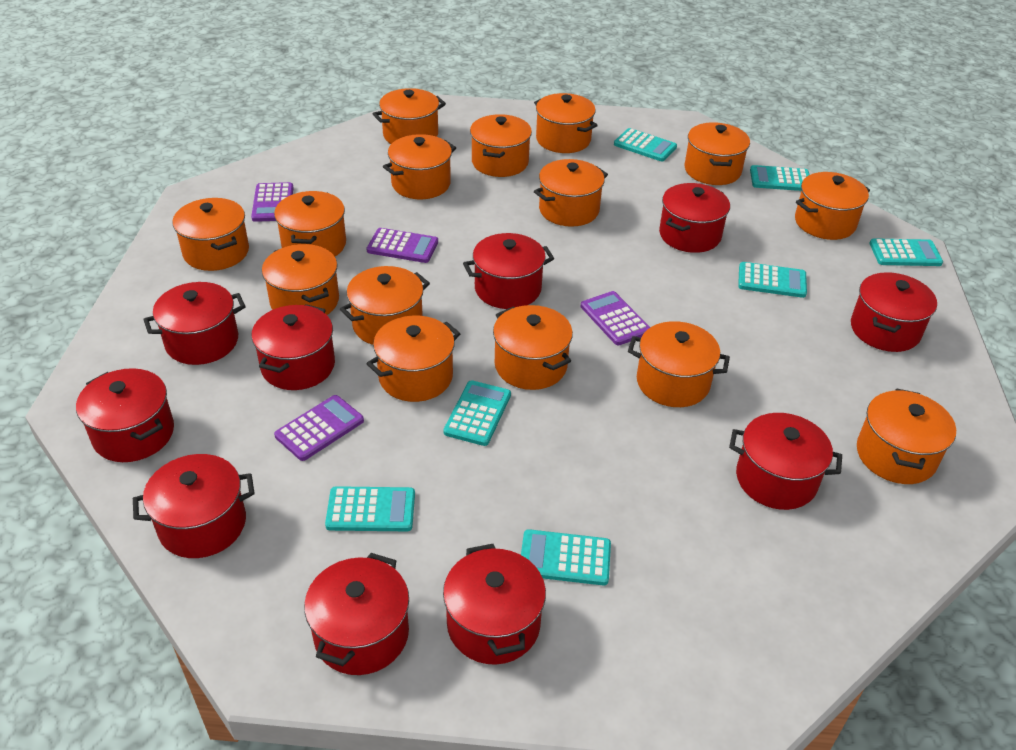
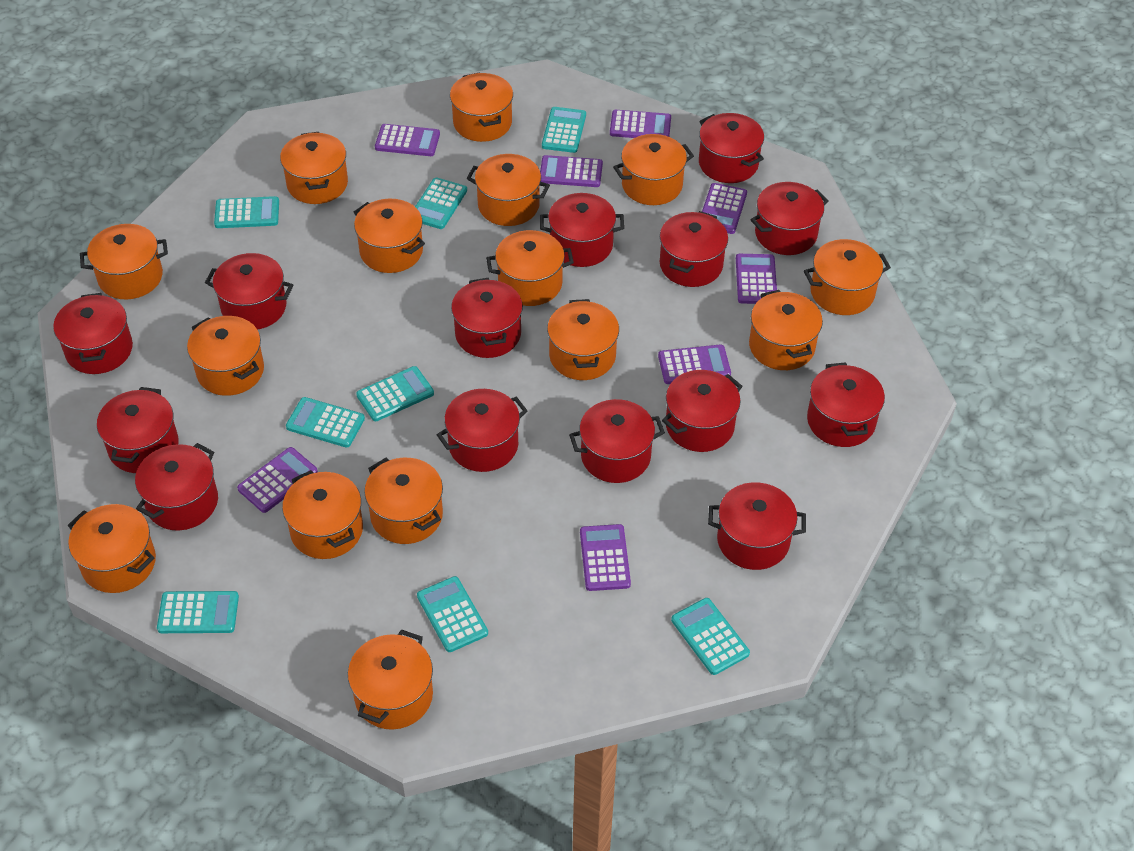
purple calculator: [251,182,294,222] [274,395,364,461] [366,228,438,263] [581,291,650,346] = 4 -> [237,447,318,513] [375,124,440,156] [540,155,603,187] [580,524,631,591] [610,110,671,138] [658,344,731,384] [702,183,747,234] [736,254,777,304] = 8
red pot: [76,368,174,462] [133,454,255,558] [143,282,246,365] [252,304,335,390] [304,553,409,675] [443,544,546,665] [463,233,554,309] [659,183,730,253] [729,413,842,510] [851,272,937,352] = 10 -> [53,293,133,374] [97,387,179,473] [135,443,218,531] [205,253,294,330] [437,389,528,472] [451,278,523,358] [540,193,624,267] [569,399,665,483] [660,211,728,287] [662,370,742,452] [699,113,764,183] [708,482,806,570] [751,182,829,255] [807,362,885,447] = 14
turquoise calculator: [325,486,415,531] [443,380,511,446] [521,529,611,585] [614,128,677,161] [738,262,807,298] [750,165,809,191] [870,238,943,266] = 7 -> [157,591,239,633] [214,196,279,228] [286,397,365,448] [356,366,434,421] [415,177,467,229] [417,576,488,652] [542,107,586,153] [671,598,750,675] = 8

